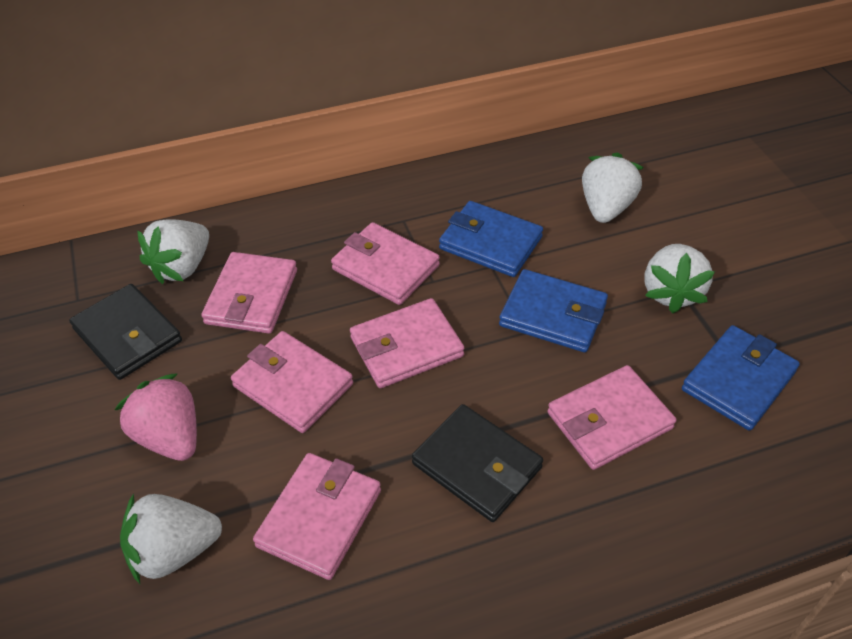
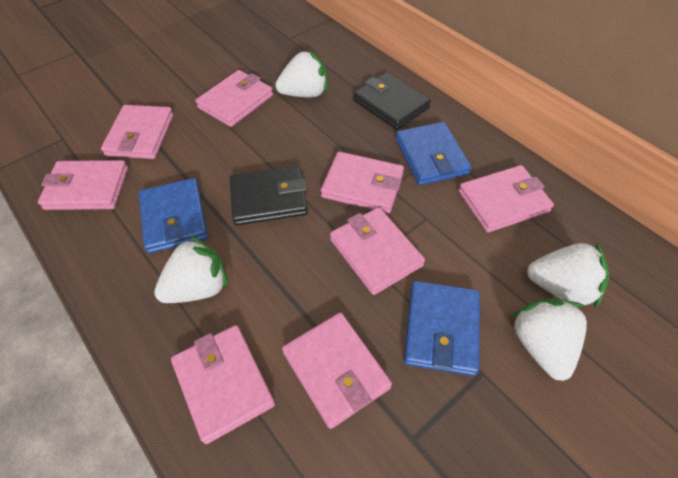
pink strawberry: [115,373,197,461] = 1 -> none = 0
pink wallet: [201,252,297,334] [231,331,353,433] [253,453,381,580] [331,222,440,305] [350,298,464,388] [547,365,676,470] = 6 -> [38,160,128,210] [101,105,174,159] [171,325,275,444] [195,70,273,127] [282,312,392,429] [321,152,404,213] [330,207,425,295] [458,165,554,233] = 8

